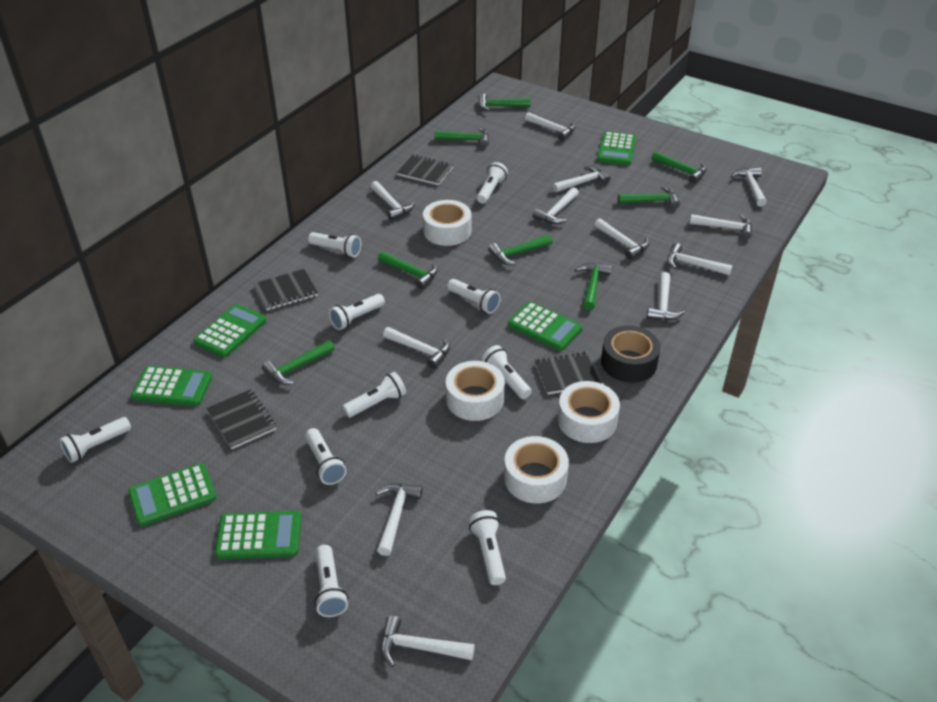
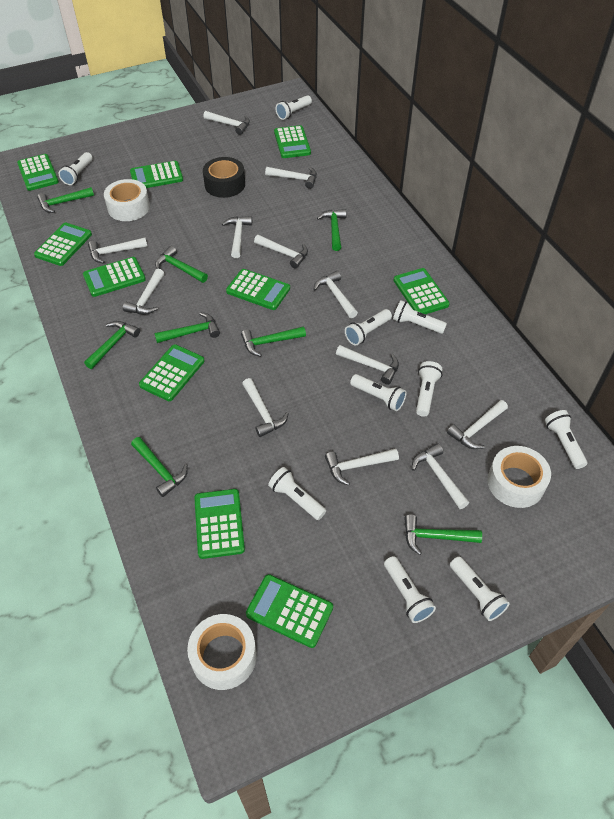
black notebook: [206,389,277,449] [254,269,318,310] [397,154,454,185] [535,351,605,394] = 4 -> none = 0
green calculator: [128,463,216,526] [131,366,212,406] [193,304,267,358] [215,511,301,559] [508,301,583,351] [597,131,636,165] = 6 -> [17,154,59,191] [34,222,92,266] [83,257,146,297] [130,161,183,188] [139,344,205,401] [194,489,245,559] [226,269,290,310] [246,574,333,648] [274,125,311,158] [393,268,450,314] = 10
white tape: [423,200,471,246] [446,361,505,421] [504,436,569,504] [558,381,620,443] = 4 -> [104,179,150,221] [187,614,257,690] [488,446,551,508] = 3

